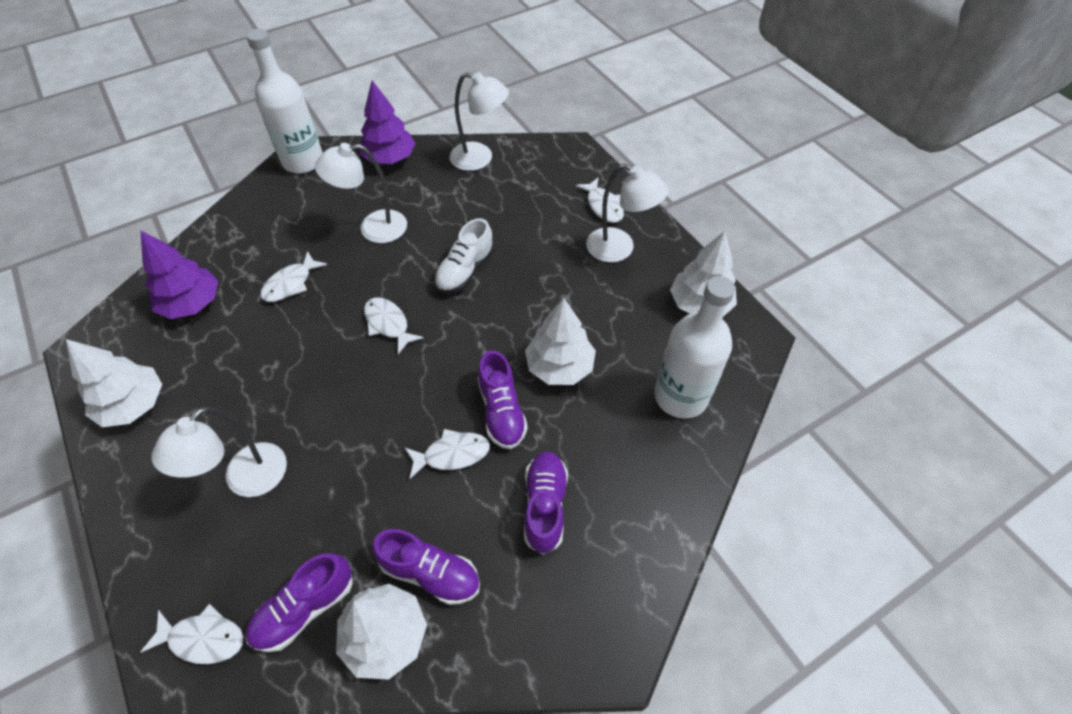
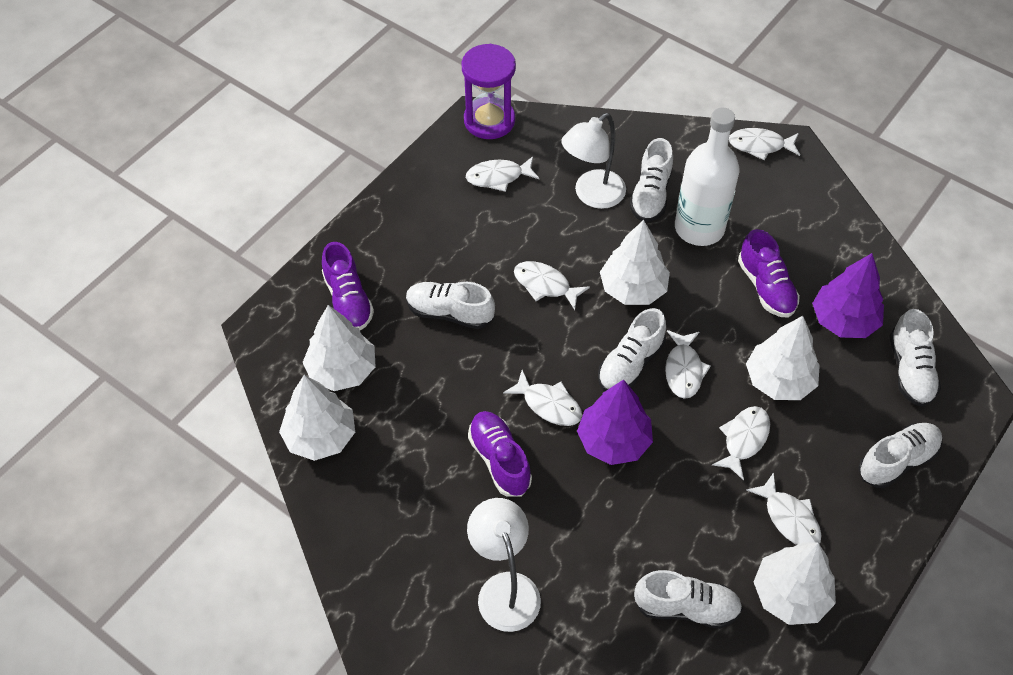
purple hourglass: none = 0 -> [461,44,516,139] = 1
purple shoe: [246,553,353,653] [372,529,480,605] [478,351,528,449] [524,451,568,555] = 4 -> [322,242,374,330] [468,411,532,497] [738,229,800,318] = 3
white bottle: [246,29,323,174] [654,276,735,419] = 2 -> [675,108,739,246] = 1
white fish: [140,604,244,664] [261,251,327,302] [364,297,424,354] [404,429,490,479] [576,178,624,223] = 5 -> [466,156,539,192] [503,370,582,426] [514,261,590,310] [665,330,711,399] [712,406,770,481] [729,128,800,160] [746,472,822,545] = 7
white lamp: [151,407,287,497] [315,143,407,243] [450,72,509,171] [586,164,669,263] = 4 -> [467,498,541,632] [561,113,626,209] = 2
white shoe: [434,218,494,294] = 1 -> [406,282,495,329] [598,308,666,391] [630,138,673,222] [634,570,743,629] [859,423,942,488] [889,309,941,407] = 6
white tree: [66,339,162,427] [336,584,427,680] [525,298,596,385] [670,231,737,317] = 4 -> [279,375,355,461] [303,305,376,391] [600,220,670,305] [746,316,820,400] [754,543,836,625] = 5

